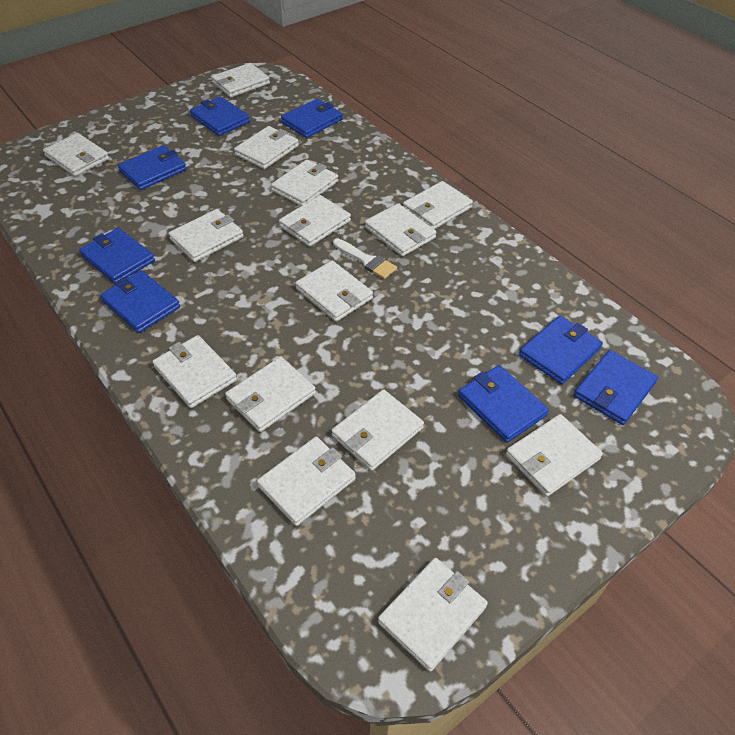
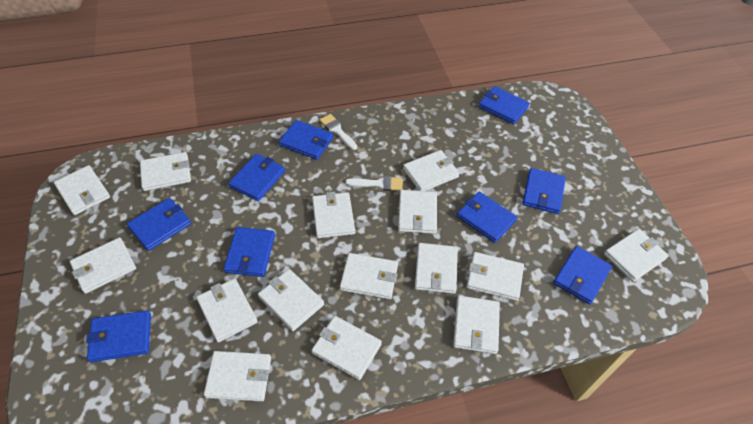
blue wallet: [79,228,155,284] [100,270,180,333] [118,145,187,190] [190,96,250,136] [281,99,343,138] [458,365,549,443] [519,315,603,384] [574,350,658,425] = 8 -> [86,310,151,362] [127,198,191,251] [224,227,275,277] [228,154,285,201] [279,120,333,160] [457,192,517,243] [478,86,530,124] [522,168,566,214] [553,246,612,304] = 9
white brush: [333,239,397,279] = 1 -> [320,114,357,150] [345,176,403,191] = 2

